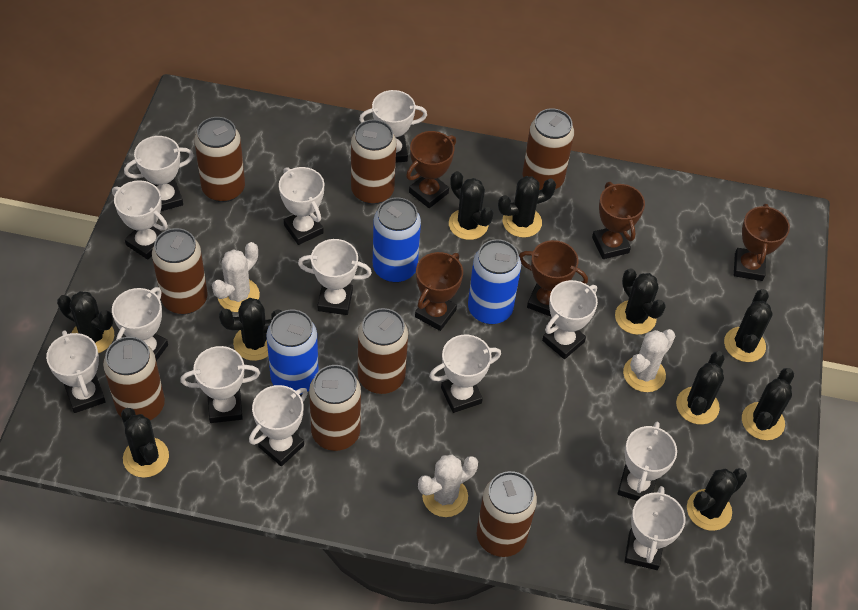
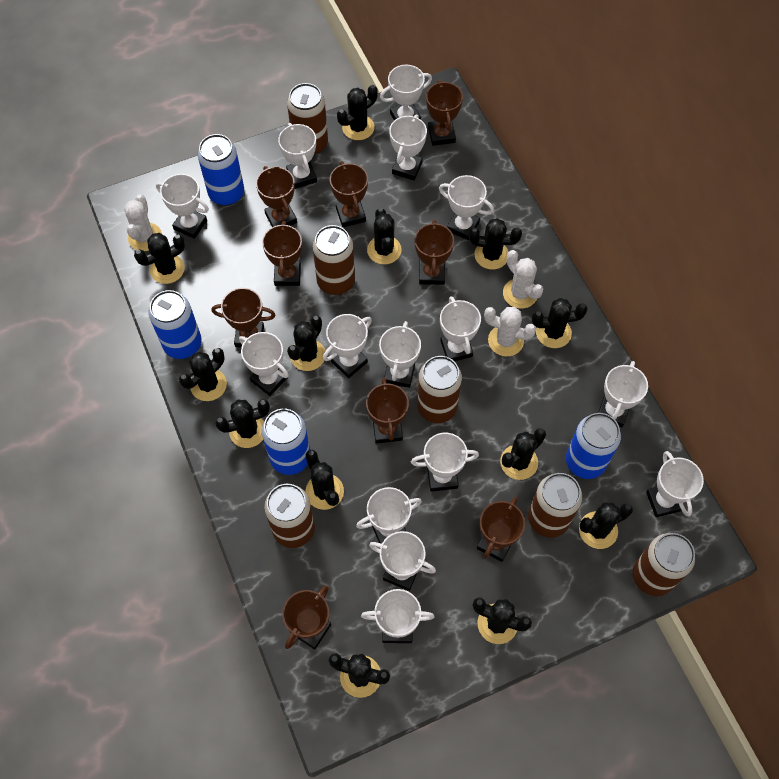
black cactus: [57,291,114,353] [121,408,169,478] [219,298,282,361] [449,171,494,240] [498,176,556,238] [615,268,666,335] [676,351,725,425] [687,468,747,531] [724,289,773,362] [742,368,794,440] = 10 -> [134,233,185,284] [179,348,227,401] [215,399,270,448] [287,316,325,371] [305,450,344,510] [329,653,390,698] [337,85,378,140] [367,208,402,264] [469,218,522,270] [473,597,532,644] [500,428,546,480] [532,298,588,348] [579,502,633,549] = 13
blue can: [266,310,319,395] [373,197,421,283] [468,239,521,325] = 3 -> [149,290,202,359] [198,134,244,206] [262,409,310,475] [566,413,621,479] = 4
brown can: [103,337,165,420] [152,228,208,315] [194,117,245,202] [309,365,361,451] [351,119,396,205] [358,308,408,394] [477,471,537,557] [523,108,574,190] = 8 -> [264,484,315,548] [287,83,328,155] [312,225,355,295] [417,356,462,423] [528,473,582,538] [633,533,695,596] = 6
brown trophy: [406,131,456,208] [415,252,463,331] [519,240,588,317] [592,182,645,259] [734,204,790,281] = 5 -> [211,288,276,348] [256,166,297,227] [262,221,302,286] [282,585,331,649] [330,161,368,227] [366,378,409,444] [414,220,454,285] [426,80,463,146] [477,497,525,562] = 9
white trophy: [46,330,106,413] [112,180,168,260] [112,287,168,361] [124,136,194,211] [180,346,260,423] [249,385,308,466] [279,167,324,245] [298,239,372,315] [359,90,427,163] [429,335,501,413] [542,280,598,359] [617,422,677,501] [624,486,685,570] = 13 -> [156,174,209,239] [239,332,289,396] [278,123,317,189] [323,314,372,378] [356,487,422,544] [361,589,435,643] [369,531,436,591] [379,321,421,388] [380,65,432,120] [389,115,427,180] [411,433,479,492] [439,175,494,240] [440,296,481,361] [598,361,648,427] [646,451,704,517] = 15

